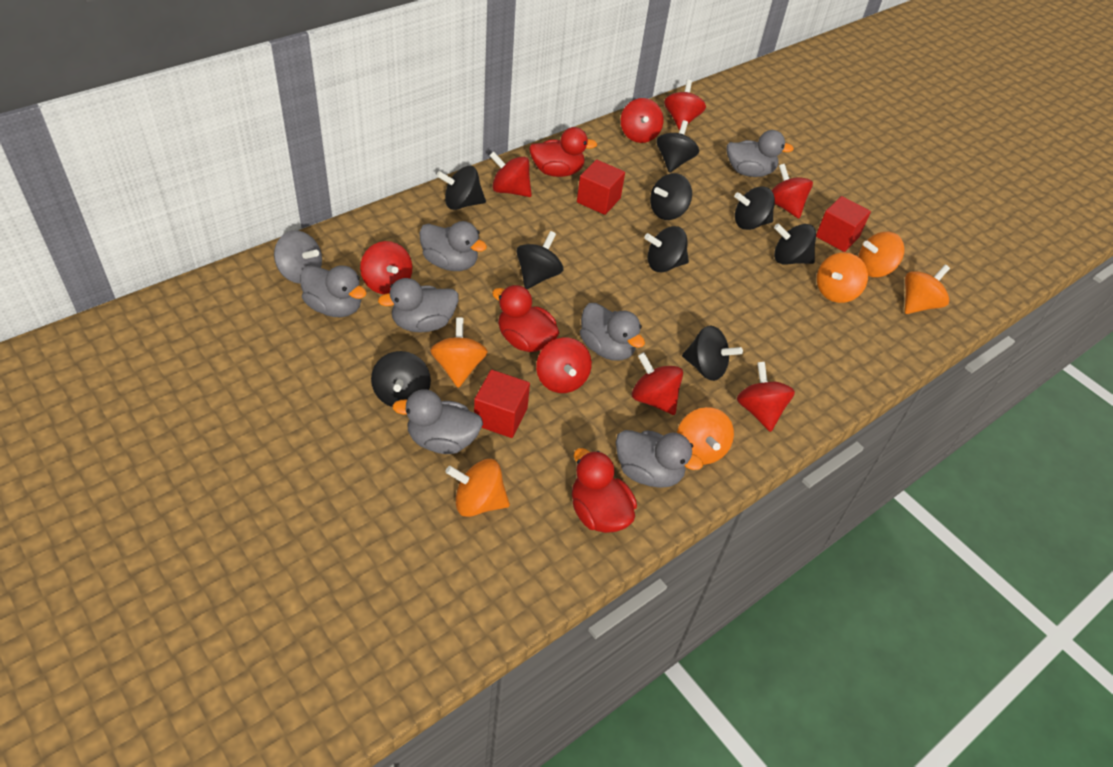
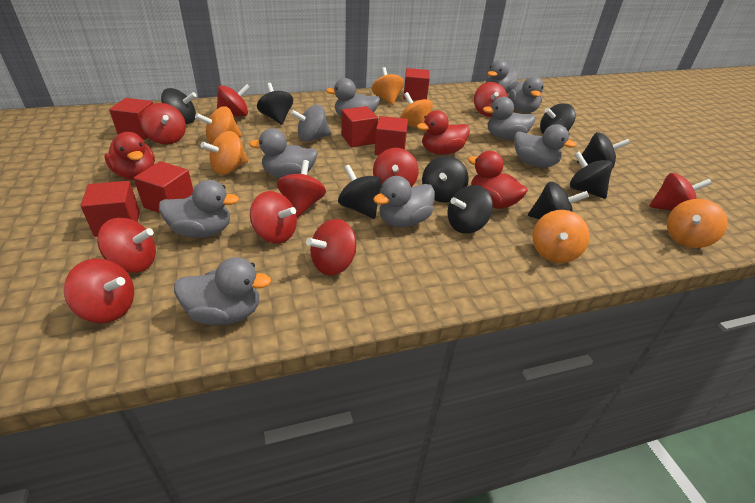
grey duck: [300,265,367,317] [378,278,459,332] [392,389,483,454] [419,221,487,271] [580,303,645,361] [616,430,703,488] [726,130,794,177] = 7 -> [159,180,239,238] [174,257,271,325] [249,128,318,178] [326,78,380,116] [373,176,435,227] [483,97,535,140] [486,60,519,94] [509,76,544,113] [514,124,576,167] = 9
red cube: [474,370,530,438] [577,160,625,215] [816,196,871,252] = 3 -> [81,181,140,237] [109,98,153,140] [134,161,193,213] [341,106,378,147] [375,116,408,155] [403,68,430,101] = 6
red spinning top: [360,241,412,294] [489,151,532,197] [536,338,592,393] [621,98,663,143] [632,352,683,415] [664,80,706,130] [737,362,795,432] [771,164,813,218] = 8 -> [64,258,134,323] [97,218,156,273] [141,103,186,145] [217,84,251,117] [250,191,297,244] [277,160,326,218] [306,219,356,275] [373,148,419,187] [474,82,508,117] [649,173,712,211] = 10

